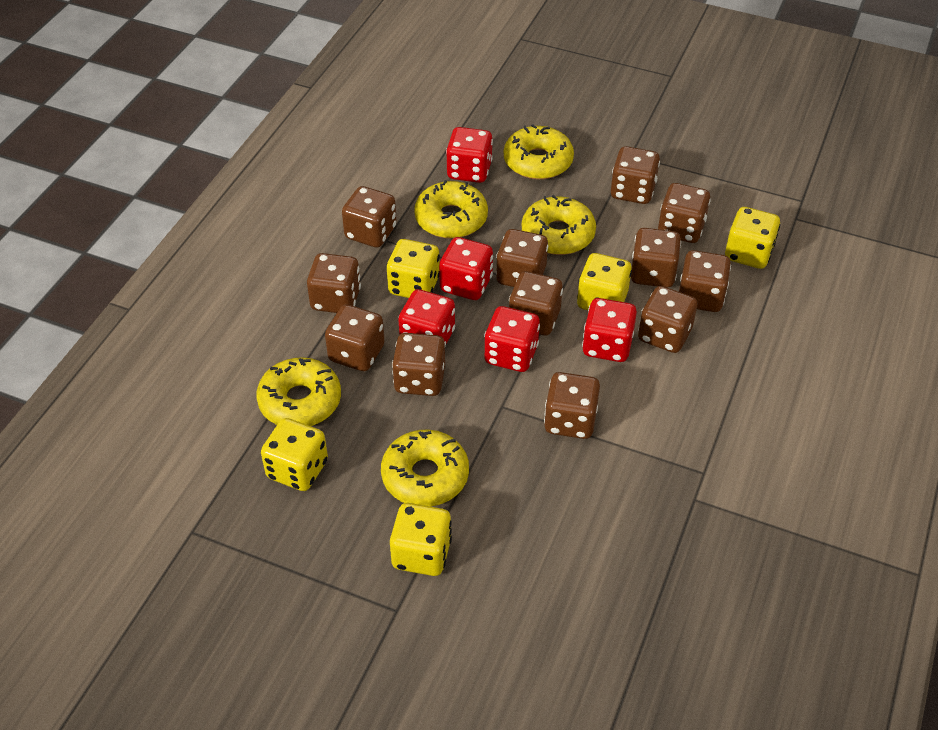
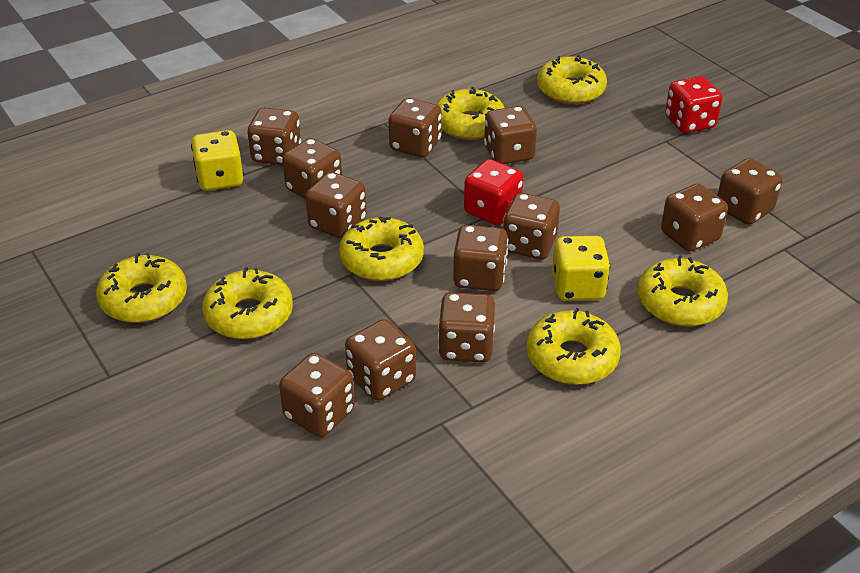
red dice: [398,289,455,346] [439,237,493,300] [446,127,493,183] [484,306,540,372] [582,298,637,362] = 5 -> [464,159,523,225] [665,76,722,133] = 2
yellow dice: [261,418,328,491] [386,239,440,298] [390,503,452,576] [577,253,632,310] [725,207,780,269] = 5 -> [191,130,244,191] [552,236,610,301] = 2
yellow donut: [256,357,341,426] [381,430,469,507] [414,180,488,239] [504,124,574,180] [522,195,596,255] = 5 -> [96,253,187,323] [202,267,293,339] [339,216,424,281] [436,87,504,140] [527,308,621,385] [537,55,607,104] [638,255,728,326] = 7

